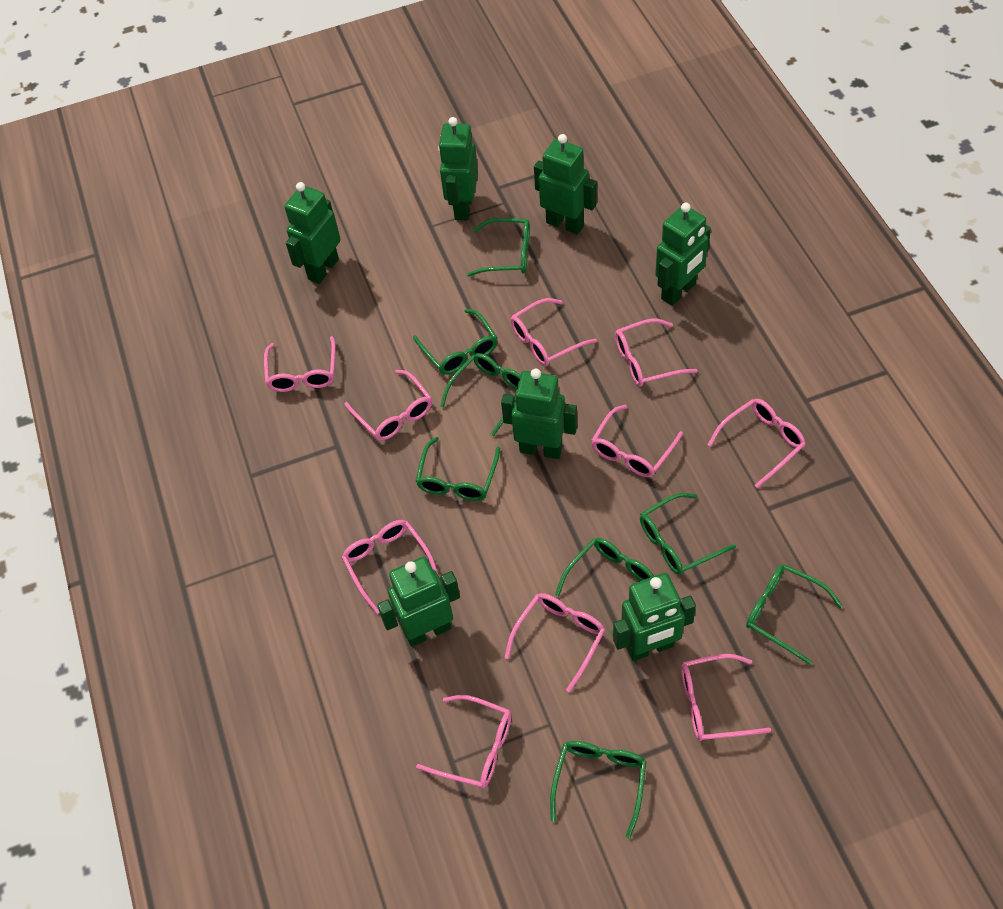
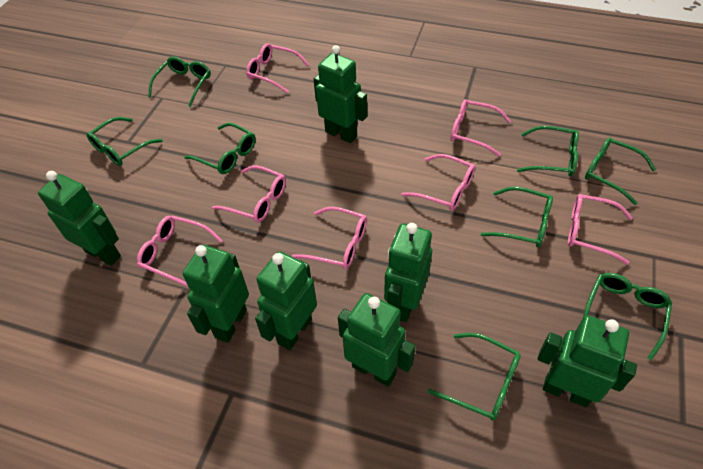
pink glasses: [264,336,336,392] [341,520,439,614] [345,370,432,441] [416,695,511,788] [504,593,605,692] [510,298,597,366] [591,405,683,477] [615,319,698,387] [681,654,771,741] [708,399,806,488] = 10 -> [137,216,223,287] [212,165,286,223] [246,43,309,93] [292,207,367,269] [402,154,475,211] [451,99,511,156] [568,194,633,265] = 7

